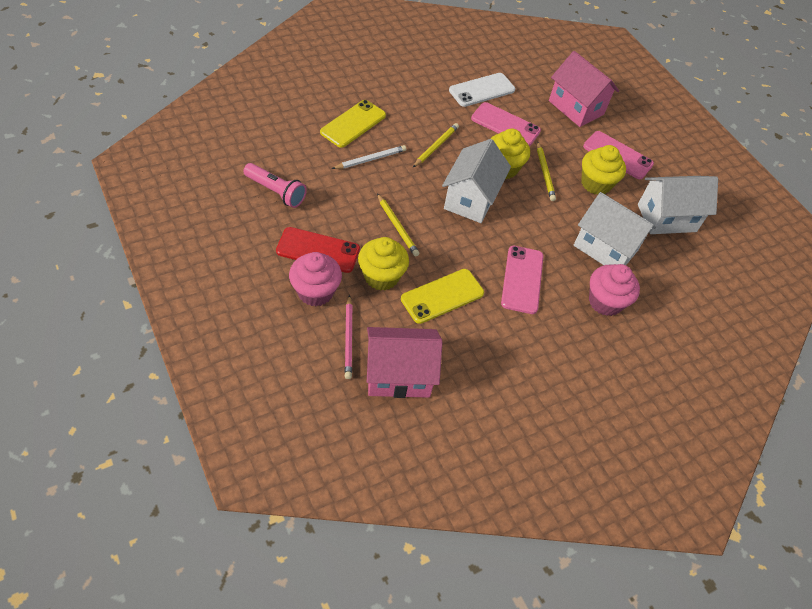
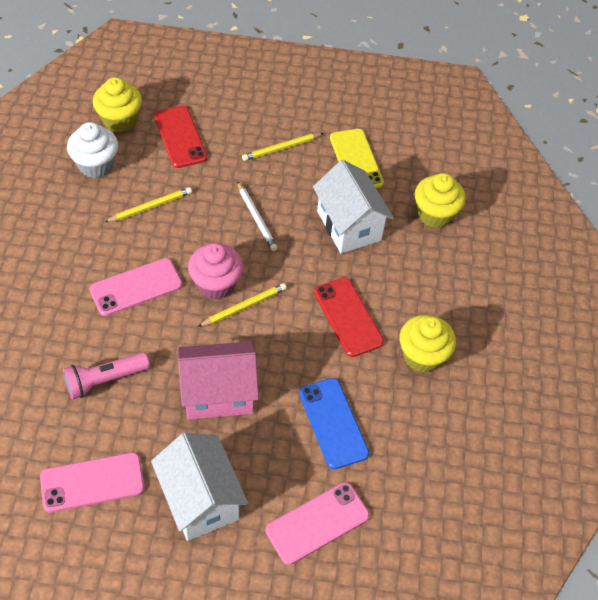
blue phone: none = 0 -> [299,378,369,469] = 1
pink cupcake: [289,252,342,306] [589,264,640,316] = 2 -> [188,243,243,300] = 1
pink house: [367,327,442,398] [549,51,619,127] = 2 -> [178,341,259,420] = 1
pink pencil: [344,295,353,379] = 1 -> none = 0
red phone: [276,227,360,273] = 1 -> [154,106,207,168] [314,277,384,357] = 2
white cupcake: none = 0 -> [67,122,118,178] = 1
white house: [442,139,511,223] [574,192,656,265] [638,176,718,234] = 3 -> [151,432,248,541] [313,160,394,253] = 2
white phone: [449,73,515,107] = 1 -> none = 0
yellow phone: [320,100,386,148] [401,269,484,324] = 2 -> [330,129,384,189] = 1

